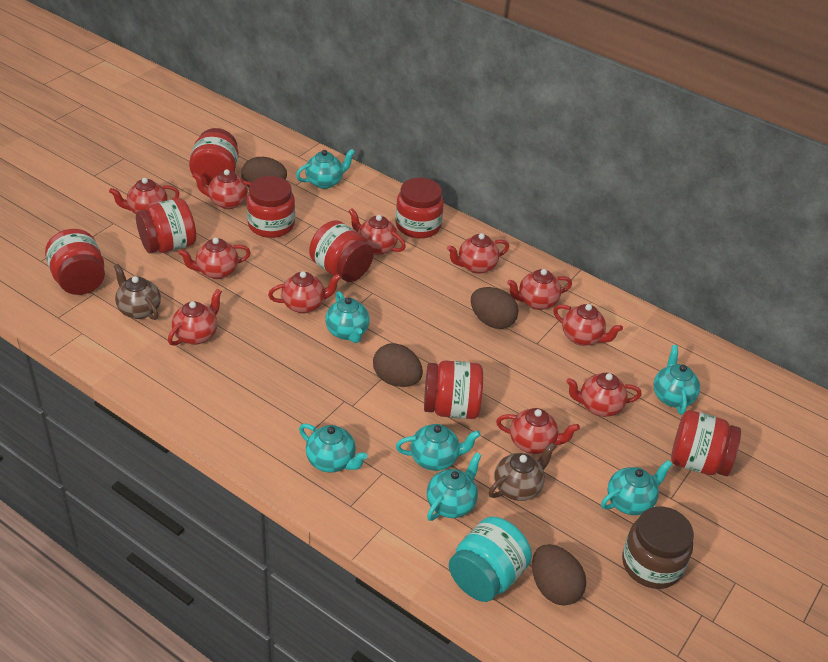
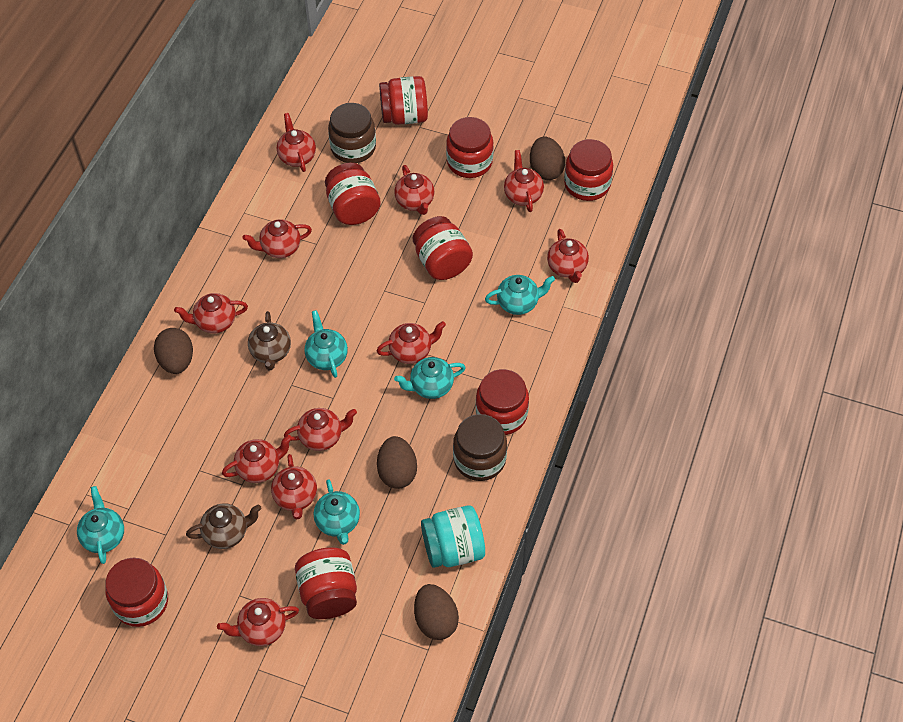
brown jar: [622,506,694,589] = 1 -> [328,103,376,163] [453,414,507,481] = 2
turquoise teapot: [296,149,355,189] [299,424,368,473] [325,291,370,343] [396,424,481,471] [427,452,482,521] [601,460,672,515] [654,345,700,415] = 7 -> [77,486,124,564] [305,310,348,378] [314,479,360,545] [394,357,466,399] [485,275,555,315] = 5

